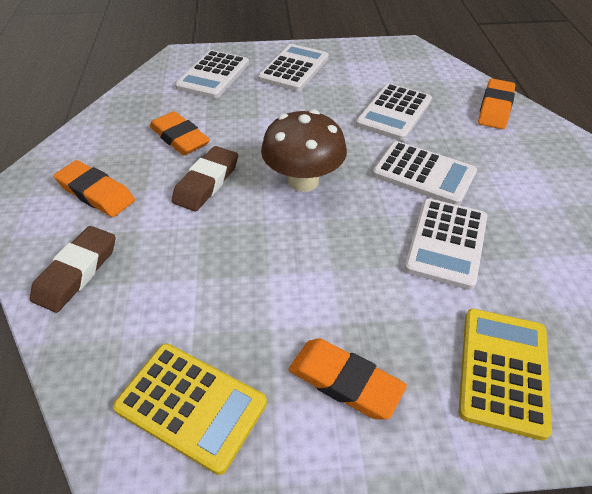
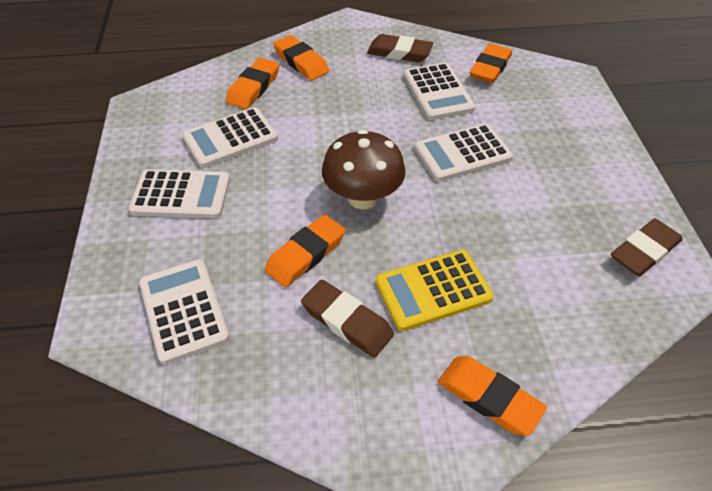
brown eraser: [30,226,115,313] [172,146,238,212] = 2 -> [301,280,394,358] [367,34,433,62] [611,218,682,276] = 3
orange eraser: [54,160,135,217] [150,111,210,156] [289,339,407,419] [478,79,515,129] = 4 -> [226,58,279,109] [264,214,346,287] [273,35,329,80] [438,356,547,436] [470,43,512,83] = 5
yellow calculator: [113,343,267,475] [459,309,552,441] = 2 -> [376,249,494,331] = 1

